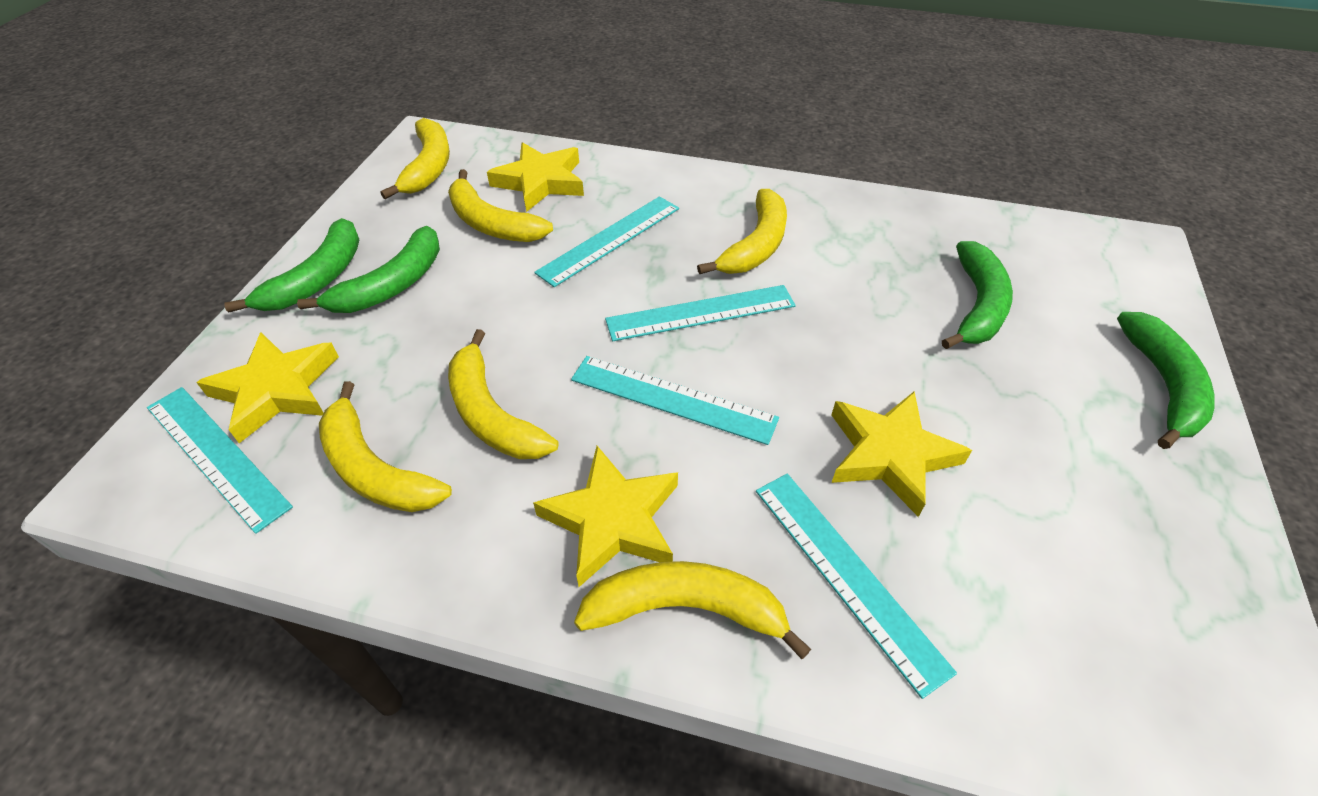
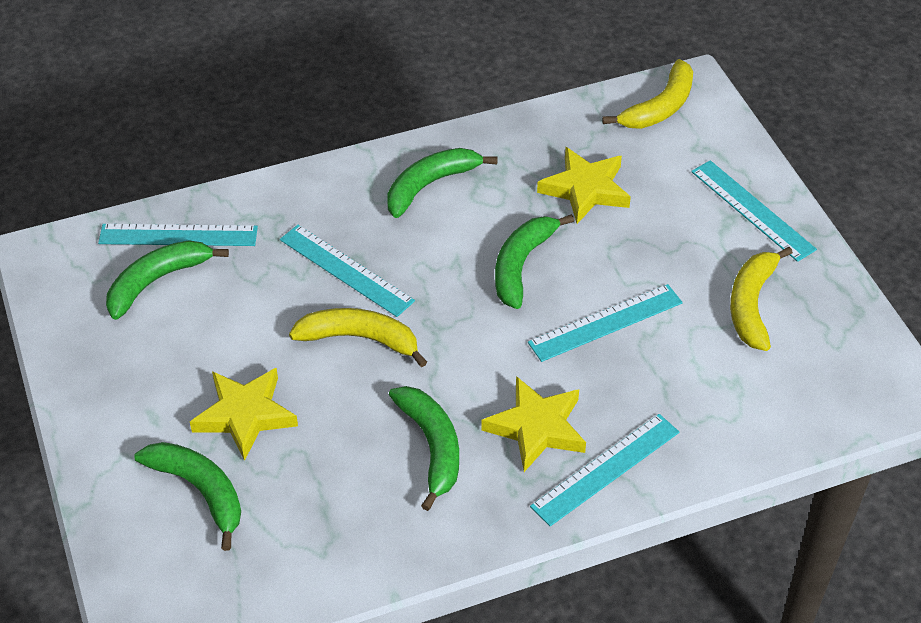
green banana: [224,218,359,313] [297,226,440,313] [942,241,1013,349] [1117,312,1215,449] = 4 -> [106,240,229,320] [134,442,241,551] [387,148,498,218] [389,386,459,511] [495,214,574,309] = 5
yellow banana: [319,381,452,512] [380,118,450,199] [448,169,553,242] [448,329,558,459] [574,561,811,659] [697,189,787,274] = 6 -> [289,308,427,367] [602,59,693,129] [730,247,793,351] = 3
yellow star: [196,332,339,443] [487,142,584,212] [533,446,678,587] [831,392,972,517] = 4 -> [190,368,298,461] [481,376,586,472] [537,147,631,224] = 3

